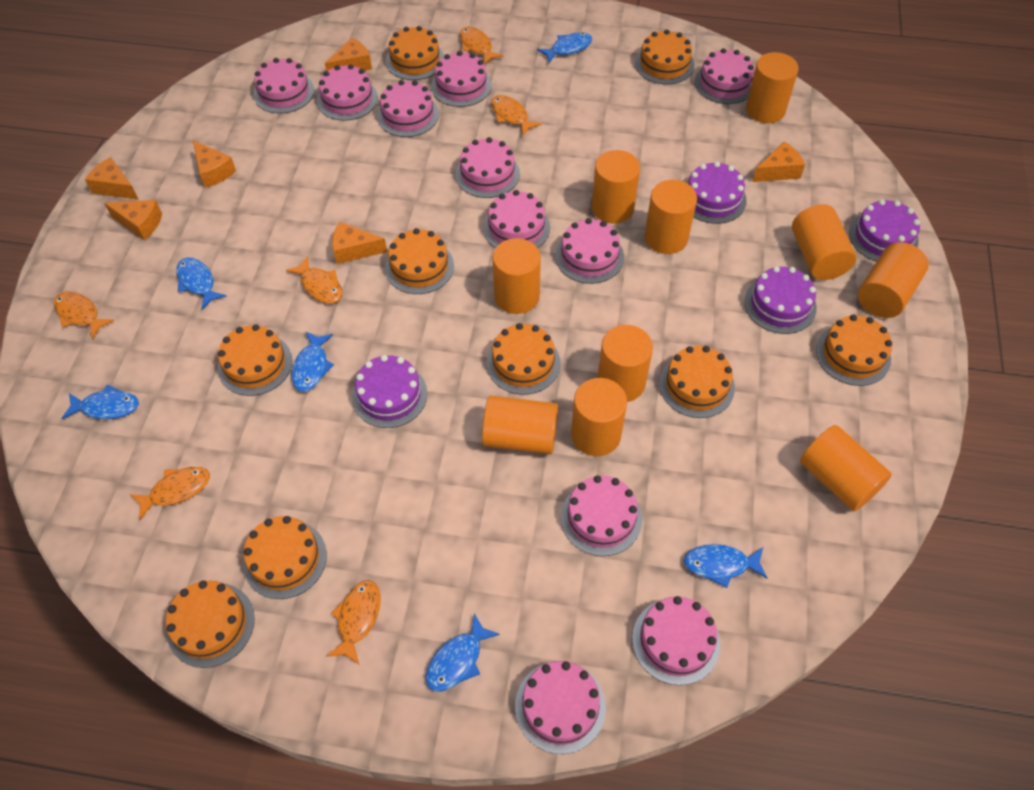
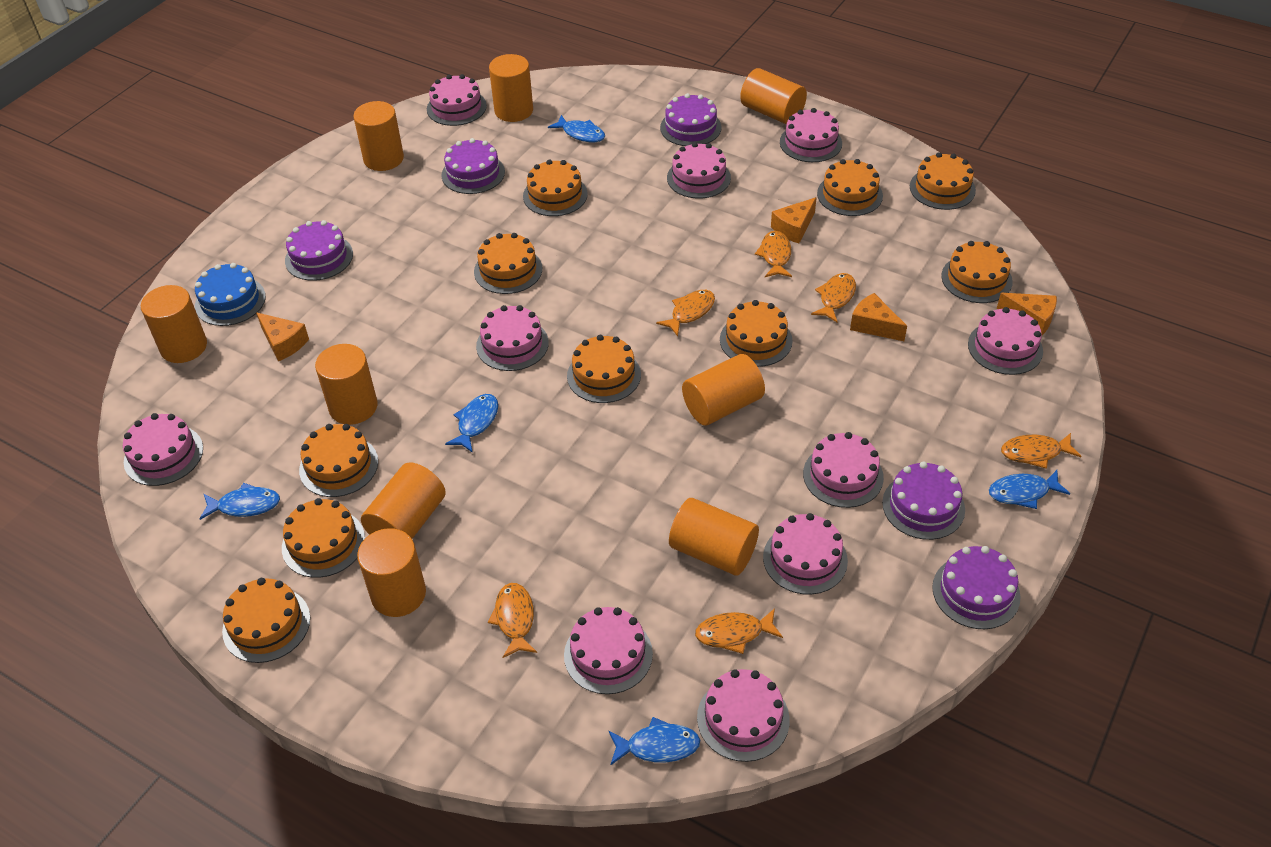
blue cake: none = 0 -> [195,263,266,326] = 1
blue fish: [62,384,139,419] [176,258,227,309] [291,331,334,392] [426,613,500,692] [537,32,592,63] [684,544,767,588] = 6 -> [199,483,280,520] [445,394,498,453] [548,115,605,142] [609,717,700,765] [989,470,1070,509] = 5
orange cake: [166,581,255,668] [218,324,292,396] [243,516,327,599] [385,228,454,294] [386,26,444,80] [487,323,560,395] [635,30,695,84] [659,346,735,418] [816,314,892,386] = 9 -> [222,578,310,663] [282,498,365,578] [299,424,378,497] [474,233,542,294] [523,159,588,216] [567,335,641,403] [720,300,793,367] [817,159,883,216] [910,152,976,210] [941,241,1013,303] = 10
orange cheese: [85,157,139,200] [104,200,162,240] [193,140,236,188] [325,38,372,71] [332,222,387,264] [752,142,805,182] = 6 -> [256,313,309,361] [771,197,817,243] [850,293,907,341] [997,293,1057,335] = 4
orange cylinder: [482,396,558,454] [492,238,541,314] [571,378,627,456] [592,150,640,224] [598,325,653,402] [644,180,697,254] [746,52,799,123] [792,204,856,280] [800,425,892,511] [858,242,929,318] = 10 -> [141,285,207,363] [315,344,378,425] [353,101,404,171] [357,528,426,617] [361,462,446,539] [489,54,533,122] [669,498,759,576] [682,354,765,426] [740,68,807,124] = 9
pink cake: [253,58,314,114] [317,64,378,121] [377,80,439,137] [431,51,492,107] [456,137,520,198] [483,190,550,248] [515,661,606,754] [555,218,624,284] [561,475,642,556] [632,596,720,685] [695,48,754,104] = 11 -> [123,413,203,486] [427,74,487,126] [476,305,549,371] [564,607,653,694] [667,142,731,198] [697,669,790,762] [763,513,848,595] [780,108,842,162] [803,432,884,508] [968,307,1043,375] = 10
purple cake: [352,355,428,428] [687,162,747,224] [744,266,817,334] [849,199,920,262] = 4 -> [285,220,353,281] [441,138,505,194] [660,93,722,146] [882,461,965,540] [932,546,1021,629] = 5

